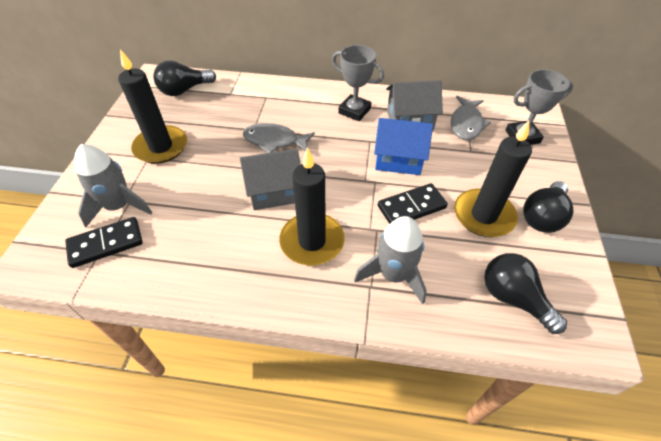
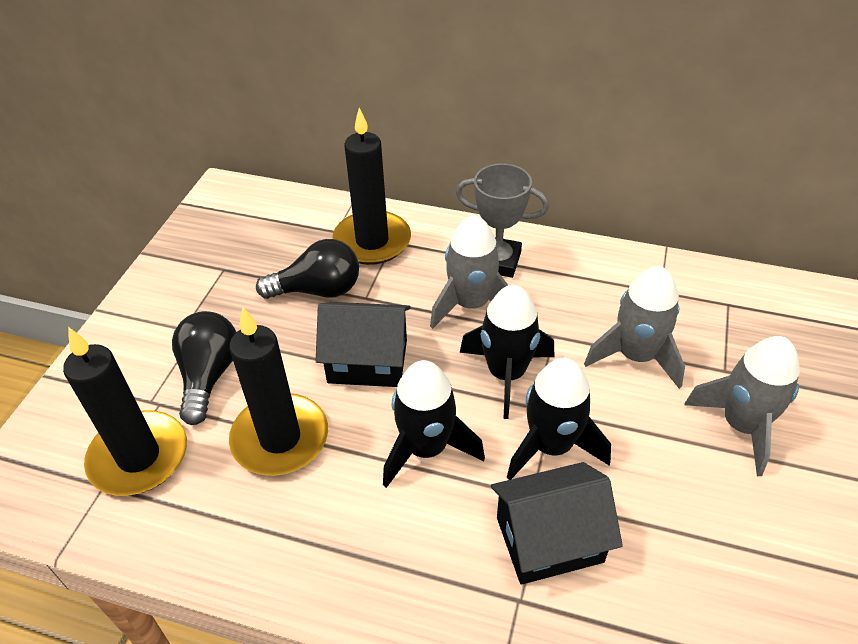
black domino: [65,217,143,268] [378,183,448,224] = 2 -> none = 0
black house: none = 0 -> [316,302,411,387] [491,462,623,585] = 2
black light bulb: [153,60,216,96] [484,253,567,334] [523,181,574,233] = 3 -> [172,311,236,425] [256,239,359,299] = 2
black rocket: none = 0 -> [383,360,485,488] [460,285,554,419] [507,358,611,480] = 3
blue house: [374,118,433,175] = 1 -> none = 0
grey fish: [243,123,315,153] [451,96,491,140] = 2 -> none = 0
grey house: [240,149,301,210] [386,80,443,130] = 2 -> none = 0
grey rocket: [74,144,152,228] [354,216,427,305] = 2 -> [430,215,509,329] [584,266,685,389] [684,336,800,476] = 3
grey trophy: [332,45,384,121] [505,69,573,145] = 2 -> [456,163,549,278] = 1

